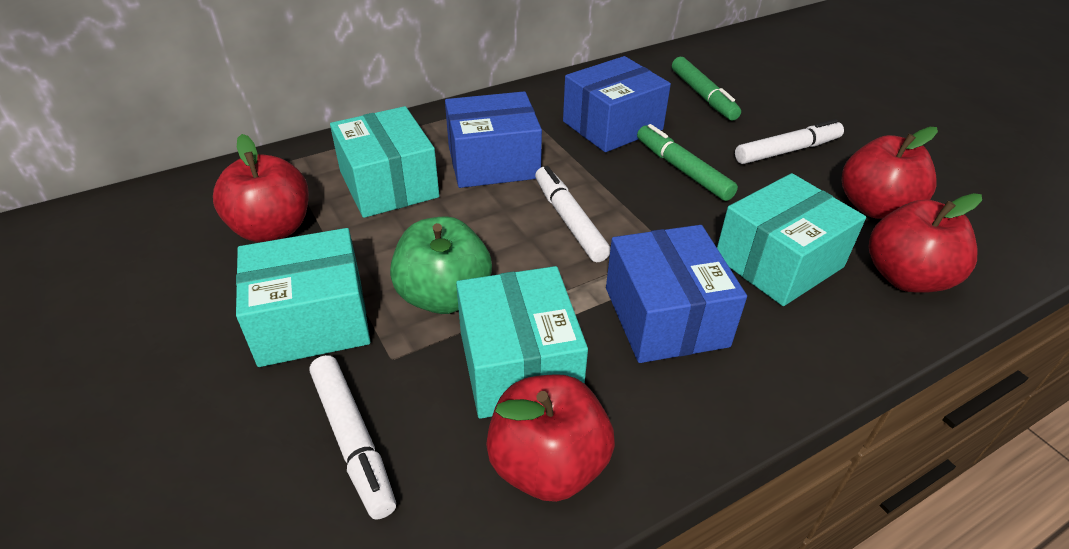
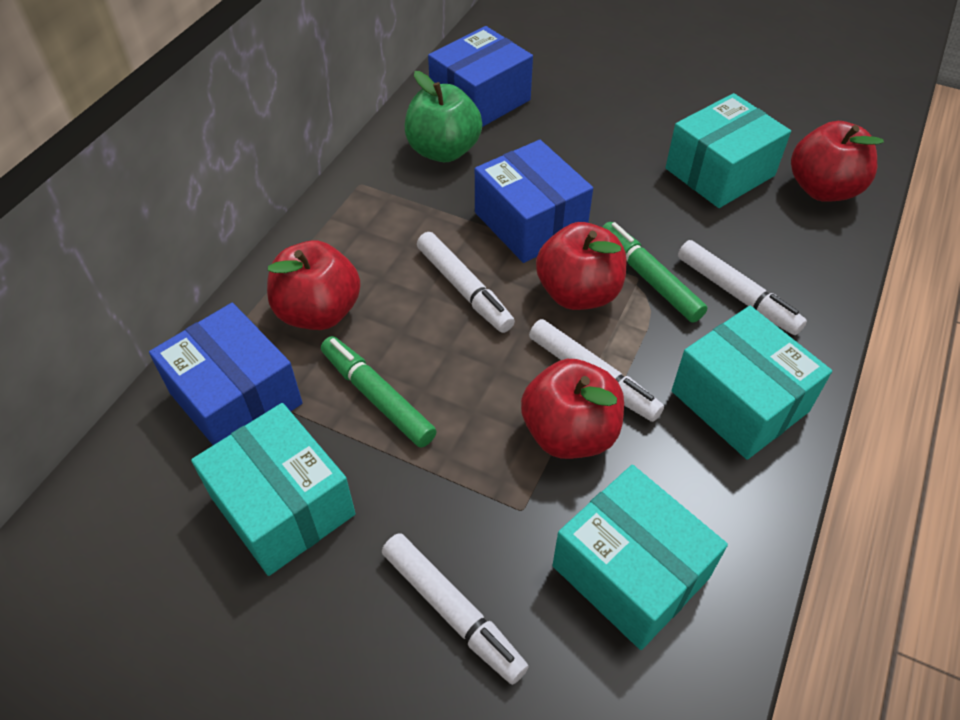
white marker: [310,355,396,520] [535,166,611,262] [735,119,844,164] = 3 -> [382,533,529,685] [417,232,515,333] [529,319,664,422] [678,240,807,335] = 4

